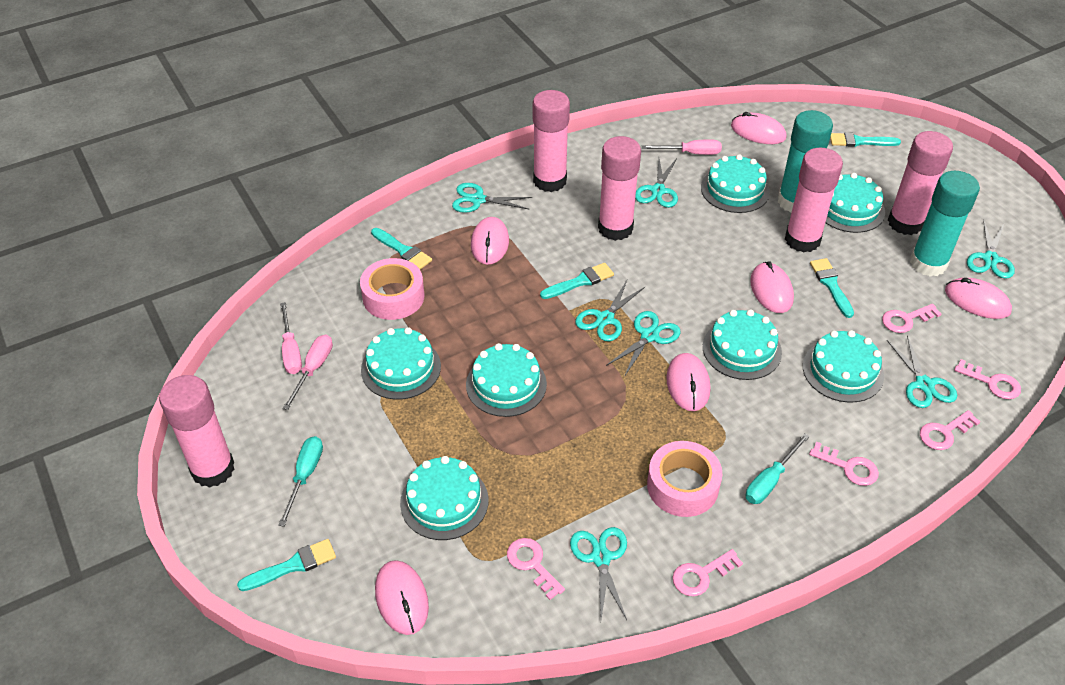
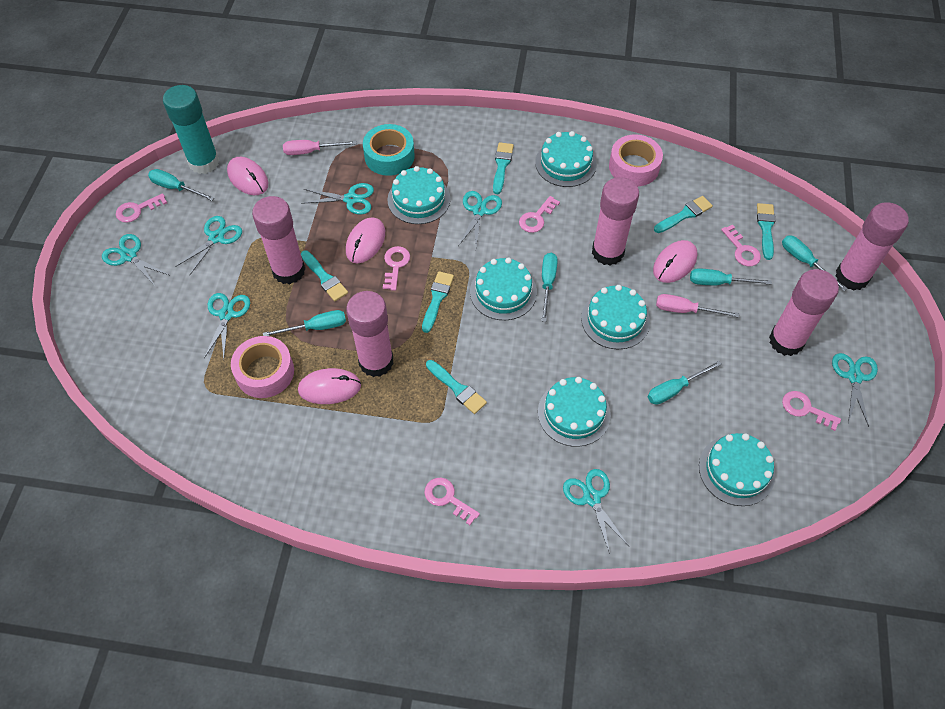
pink mouse: [375,560,429,635] [471,217,509,265] [666,353,710,411] [731,112,787,144] [750,261,794,313] [945,278,1012,319] = 6 -> [227,157,268,195] [298,368,361,404] [346,217,385,263] [653,240,698,283] = 4
pink screwdriver: [280,302,302,374] [283,335,333,410] [642,139,722,155] = 3 -> [283,140,357,155] [656,294,739,318] = 2
turquoise brush: [237,539,336,591] [371,228,432,270] [540,263,614,299] [810,258,854,318] [830,132,901,147] = 5 -> [301,250,348,301] [422,271,454,333] [426,360,487,414] [493,142,514,194] [654,196,713,233] [757,203,775,260] = 6
turquoise cake: [361,327,441,400] [400,456,489,540] [466,343,547,417] [701,154,770,213] [703,309,782,380] [803,330,884,403] [825,173,885,233] = 7 -> [387,166,450,224] [470,257,537,320] [535,131,597,187] [538,377,611,447] [581,285,650,349] [699,433,775,506] = 6
turquoise glue stick: [778,110,833,213] [910,171,980,277] = 2 -> [163,85,220,174] = 1
turquoise screwdriver: [278,436,323,527] [746,433,810,504] = 2 -> [148,169,215,201] [263,310,346,336] [541,253,558,322] [648,361,722,405] [690,268,772,285] [782,235,847,291] = 6
turquoise tape: none = 0 -> [363,124,415,176] = 1

